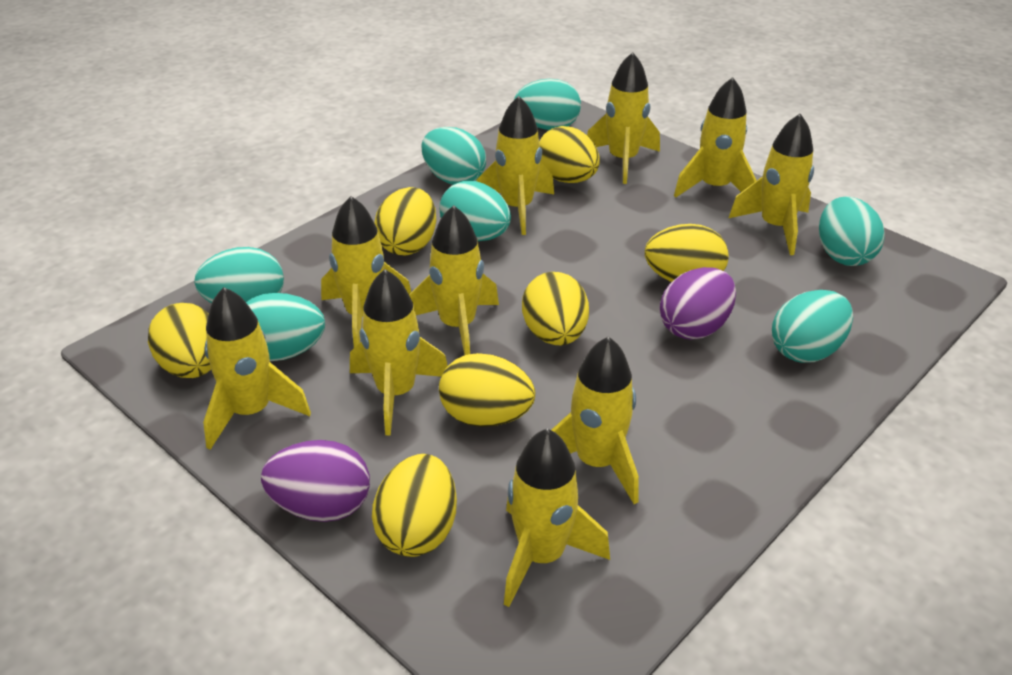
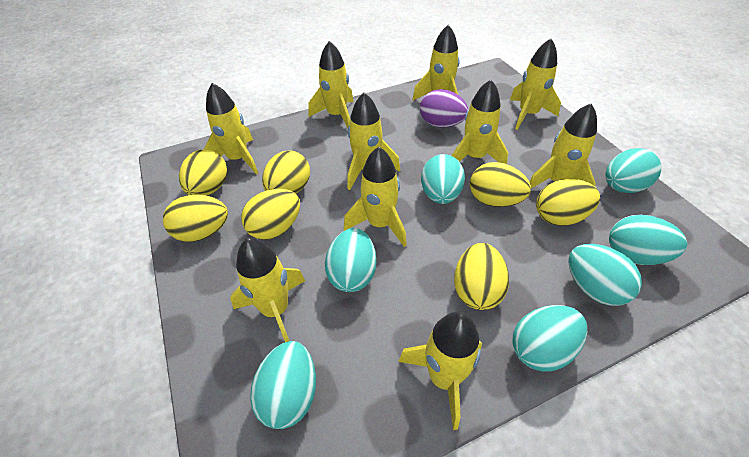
purple egg: [261,440,370,522] [660,267,736,340] = 2 -> [420,89,468,128] = 1

